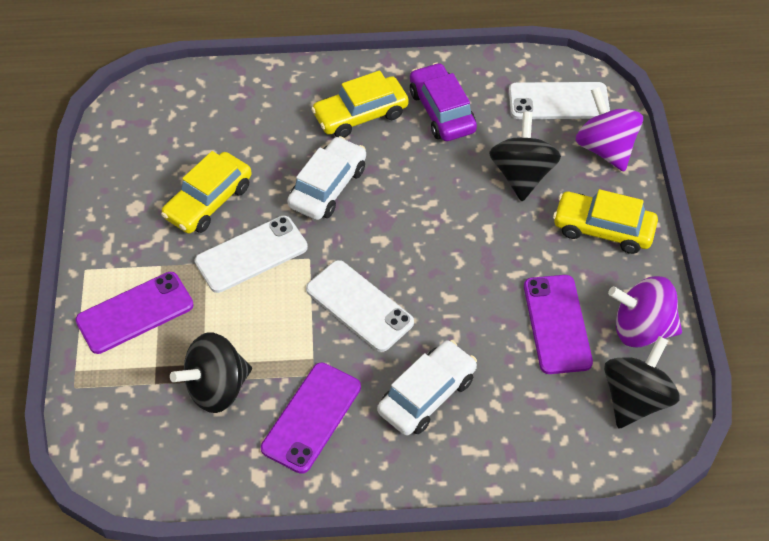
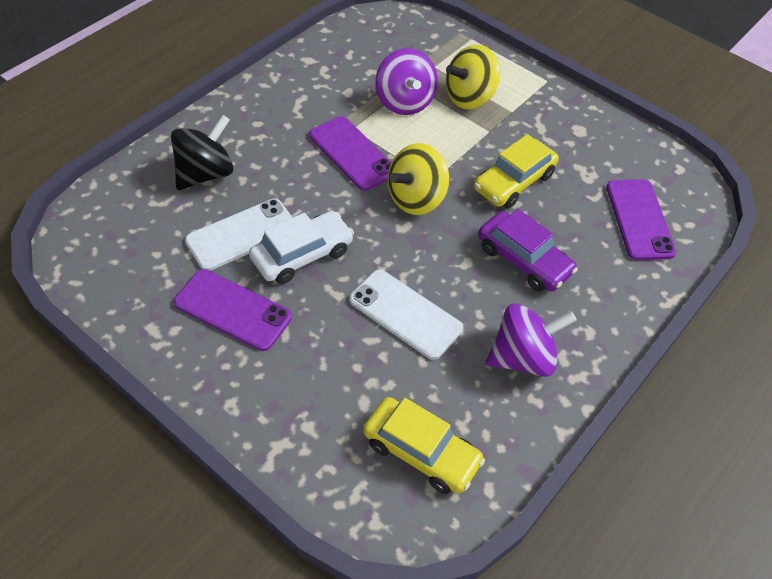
black spinning top: [170,332,252,413] [489,112,561,201] [604,336,679,429] = 3 -> [171,115,234,190] = 1
white car: [287,136,366,220] [377,340,477,436] = 2 -> [249,211,354,284] = 1
white phone: [195,216,308,293] [306,260,414,352] [509,82,610,119] = 3 -> [185,199,293,271] [349,270,463,360] = 2
yellow car: [161,151,252,234] [311,70,409,138] [553,189,658,254] = 3 -> [363,397,485,494] [474,134,559,208] = 2
yellow spinning top: none = 0 -> [387,143,449,215] [446,45,500,109] = 2

